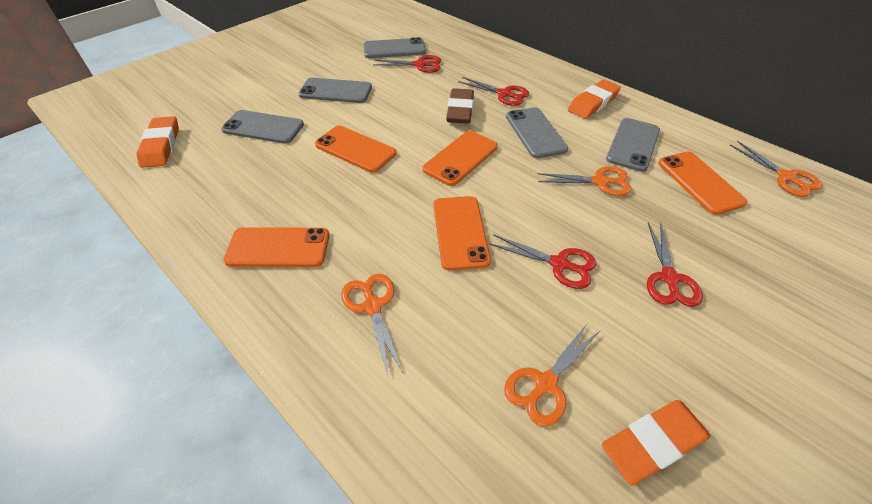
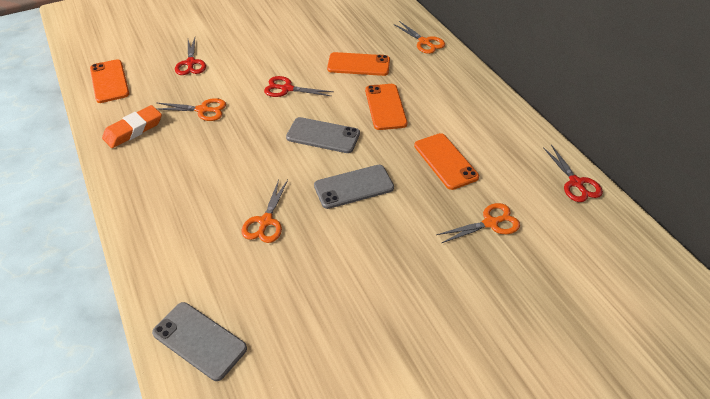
brown eraser: [446,88,474,124] = 1 -> none = 0
grey phone: [221,110,304,144] [298,78,372,103] [364,37,426,58] [506,107,568,158] [606,118,660,172] = 5 -> [152,302,247,381] [286,117,360,153] [314,165,394,209] = 3
orange eraser: [136,116,179,168] [568,80,621,119] [602,400,710,486] = 3 -> [102,105,162,148] = 1
orange phone: [223,227,329,267] [315,126,396,173] [422,131,498,186] [433,196,491,271] [658,152,748,215] = 5 -> [90,59,129,103] [327,52,390,76] [365,84,407,130] [414,133,479,190] = 4
red scissors: [374,55,441,73] [458,77,529,106] [489,234,596,289] [647,222,703,307] = 4 -> [175,38,206,75] [264,76,334,97] [543,144,603,202] = 3

